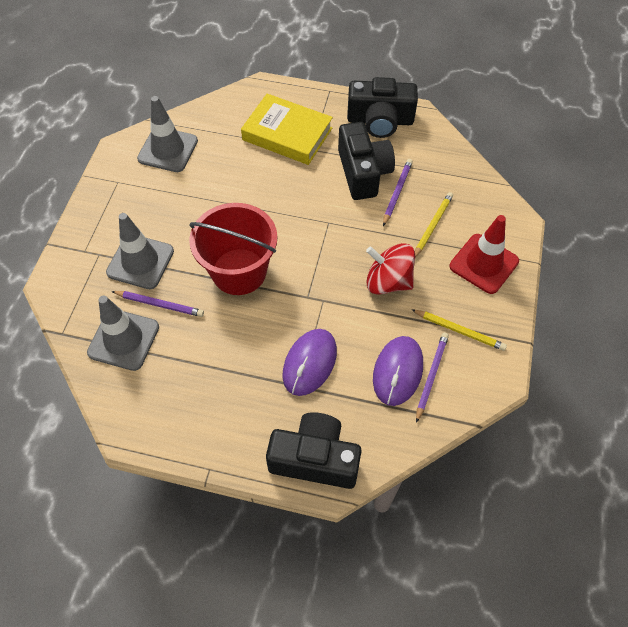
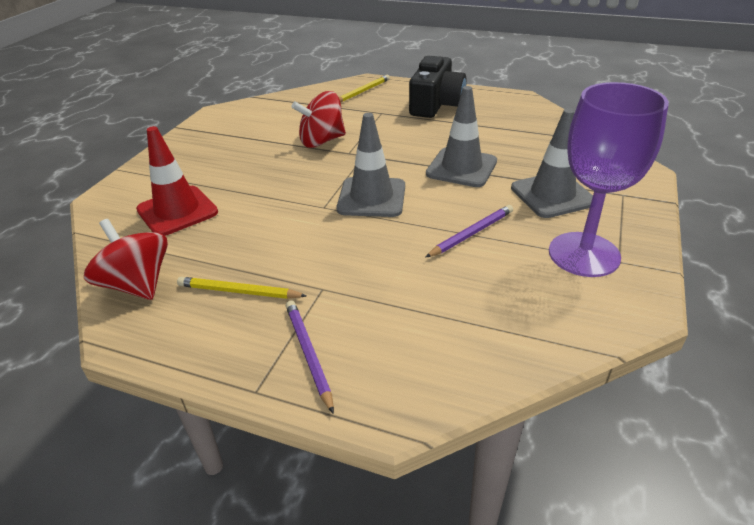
black camera: [266,412,361,489] [338,122,395,200] [347,77,418,138] = 3 -> [409,56,467,118] = 1
purple goblet: none = 0 -> [549,82,669,277] = 1
purple mouse: [282,329,337,396] [373,336,423,406] = 2 -> none = 0
purple pencil: [111,291,204,317] [383,159,413,226] [416,332,449,423] = 3 -> [286,300,334,414] [425,205,513,258] = 2
red bucket: [189,203,277,295] = 1 -> none = 0
red spinning top: [366,243,415,295] = 1 -> [84,219,168,300] [291,91,346,148] = 2
yellow book: [241,94,333,165] = 1 -> none = 0

